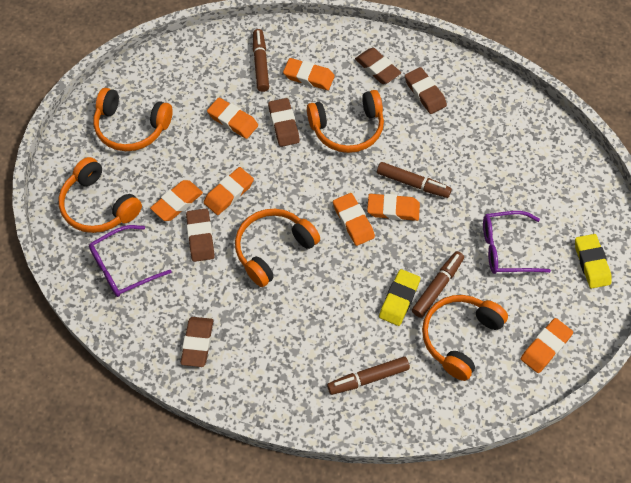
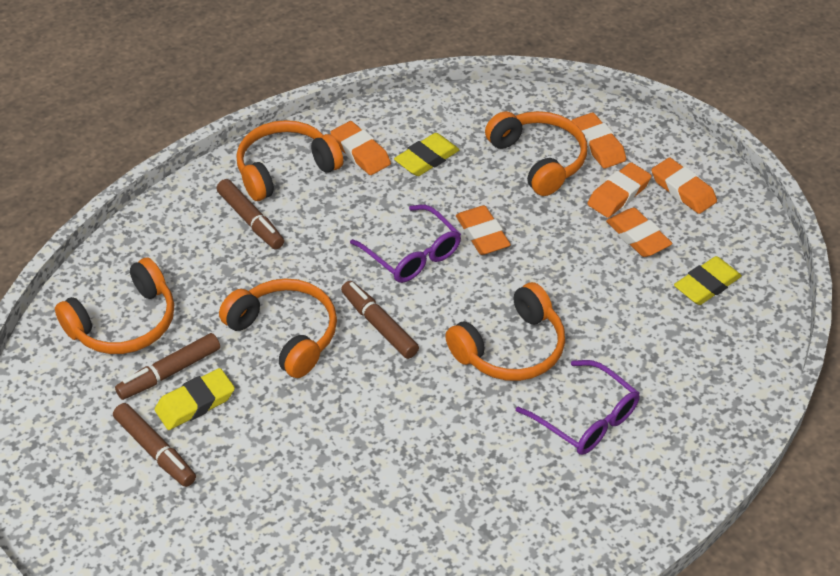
brown eraser: [181,317,213,367] [186,209,215,262] [268,98,300,147] [355,48,401,84] [405,67,447,114] = 5 -> none = 0
orange eraser: [150,180,203,221] [204,167,254,215] [207,98,258,139] [283,58,335,90] [333,193,375,246] [367,194,420,221] [521,318,573,373] = 7 -> [330,121,391,175] [456,205,511,255] [571,112,626,169] [587,162,652,218] [606,208,672,257] [651,157,717,214] = 6
yellow eraser: [379,269,420,326] [575,234,611,289] = 2 -> [154,368,235,430] [394,133,460,176] [674,256,742,305] = 3

